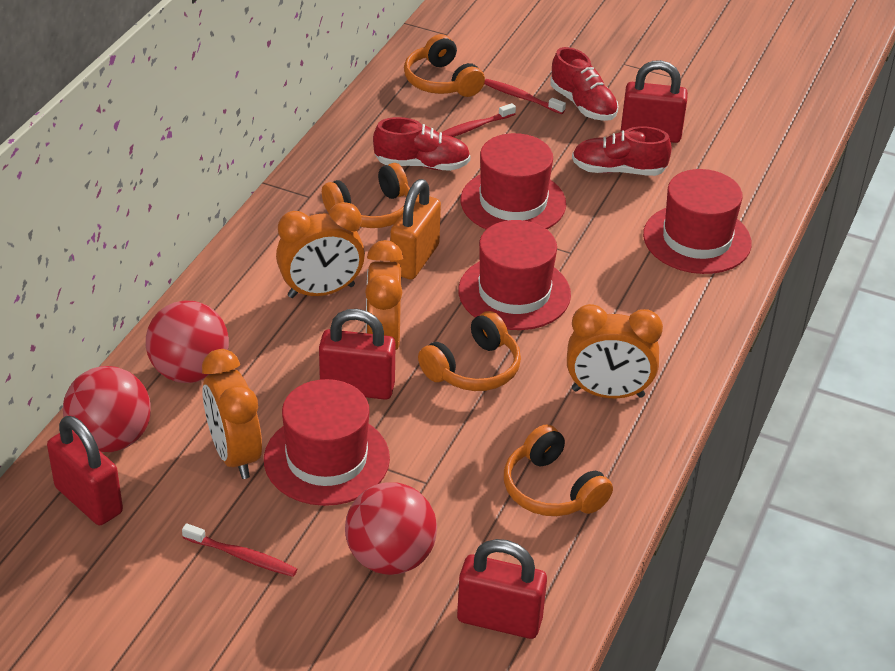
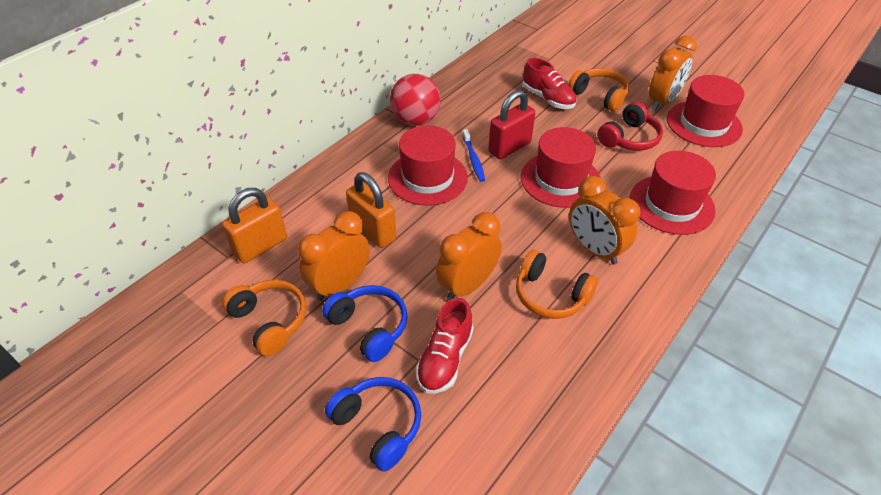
blue headphones: none = 0 -> [322,285,408,362] [325,377,421,472] = 2
blue toothbrush: none = 0 -> [462,129,485,182] = 1
orange headphones: [322,163,410,228] [404,34,485,97] [418,311,521,391] [504,424,613,516] = 4 -> [222,280,306,356] [516,250,598,319] [568,68,630,112] = 3
orange padlock: [390,179,441,280] = 1 -> [222,188,287,264] [346,172,396,248] = 2
red ball: [63,366,151,452] [146,300,229,383] [345,482,437,575] = 3 -> [390,74,441,126] = 1
red headphones: none = 0 -> [597,102,663,151] = 1
red padlock: [47,416,123,525] [319,309,396,400] [457,539,547,639] [621,60,688,143] = 4 -> [488,90,535,159] = 1
red shoe: [373,117,470,171] [550,47,619,121] [572,126,672,176] = 3 -> [416,298,474,394] [523,58,577,109] = 2
red toothbrush: [182,523,297,577] [441,103,516,137] [484,79,566,114] = 3 -> none = 0

